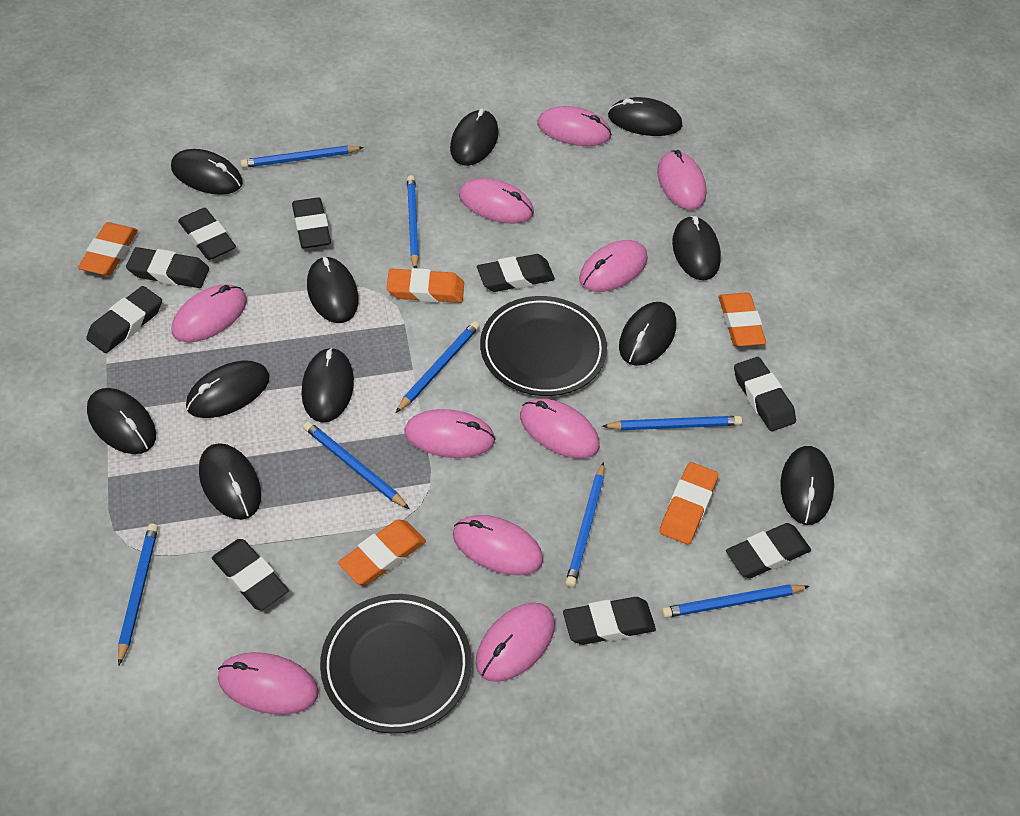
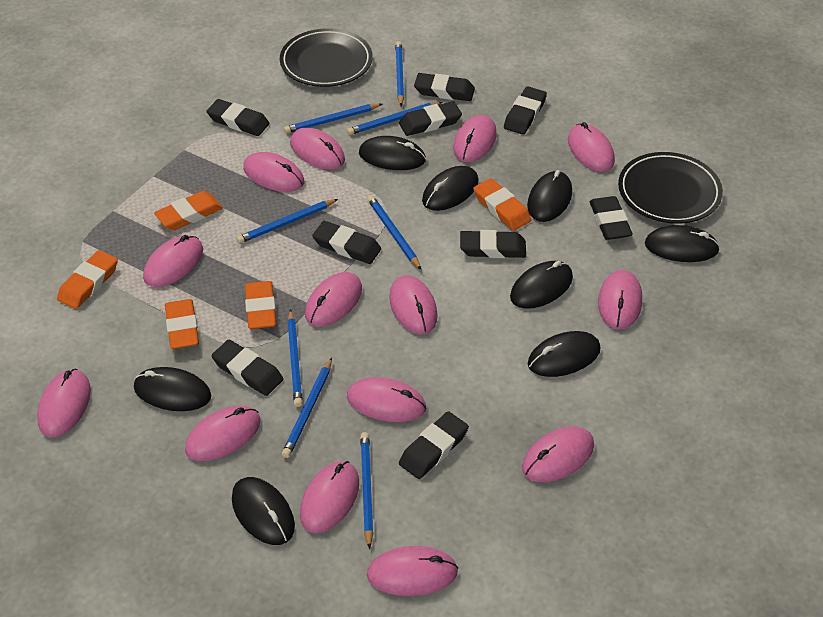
black mouse: [87,388,156,454] [171,149,243,195] [186,361,270,418] [199,443,261,520] [301,347,354,423] [307,257,359,323] [450,108,499,166] [608,97,682,136] [619,302,676,366] [672,216,721,280] [780,446,834,525] = 11 -> [134,367,211,411] [232,477,295,545] [359,136,426,170] [422,166,479,211] [510,261,573,309] [527,170,572,222] [528,331,601,377] [645,225,720,262] = 8
pink mouse: [172,284,247,342] [218,652,319,715] [404,409,496,458] [453,515,543,576] [459,178,534,224] [476,603,555,682] [520,398,600,459] [537,106,612,146] [579,240,648,292] [657,150,706,210] = 10 -> [37,369,91,437] [143,235,203,287] [185,406,261,461] [243,152,304,192] [290,127,345,170] [300,461,359,533] [305,272,362,327] [347,377,426,422] [367,546,458,596] [389,275,438,334] [453,115,497,162] [522,427,594,482] [568,122,615,172] [598,270,642,329] = 14

